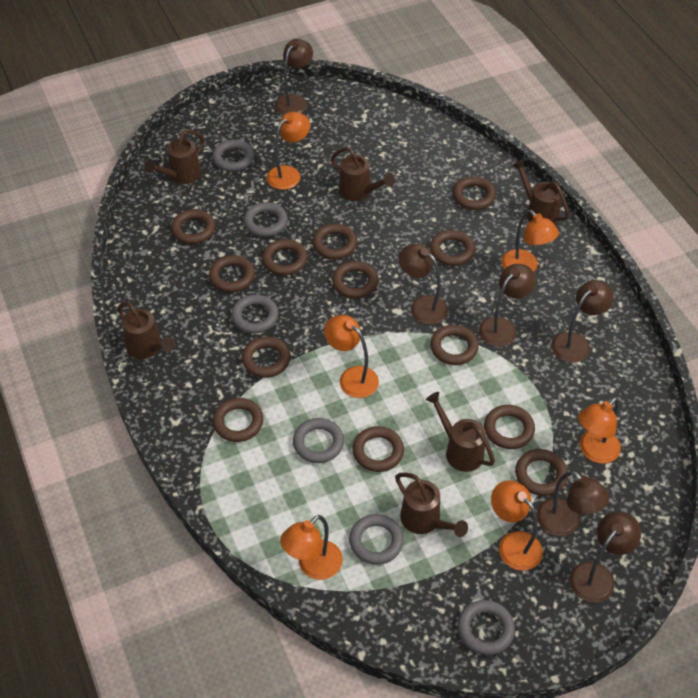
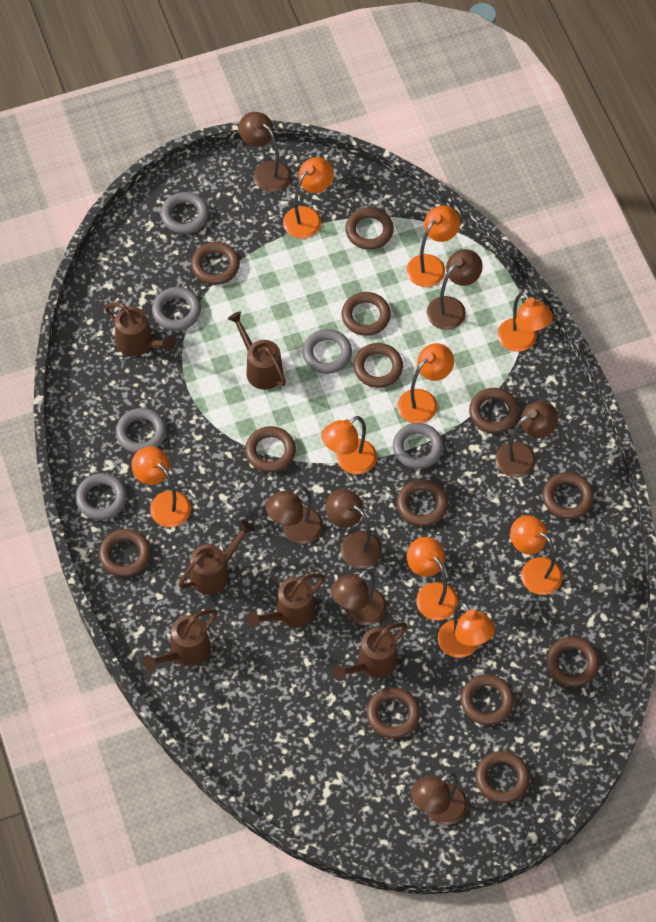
brown lamp: [275,39,313,115] [399,244,448,325] [479,264,536,347] [537,471,609,536] [551,280,614,363] [569,511,641,603] = 6 -> [239,112,291,192] [265,486,323,544] [325,489,382,569] [331,569,387,625] [411,772,468,825] [427,249,483,330] [495,401,558,477] = 7
orange lamp: [267,112,310,190] [280,515,343,580] [324,315,379,398] [491,480,543,571] [501,210,559,272] [578,397,621,464] = 6 -> [132,446,191,527] [283,157,334,239] [321,416,377,474] [397,343,454,423] [406,206,460,287] [407,537,458,620] [438,602,495,658] [497,291,553,352] [510,515,563,595] = 9

